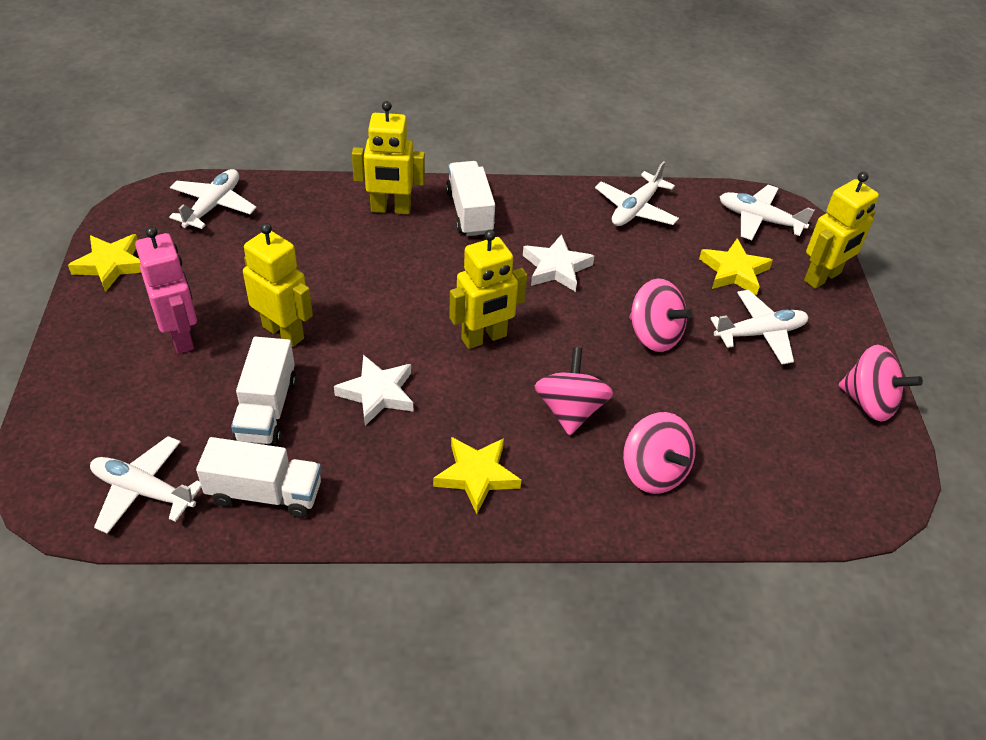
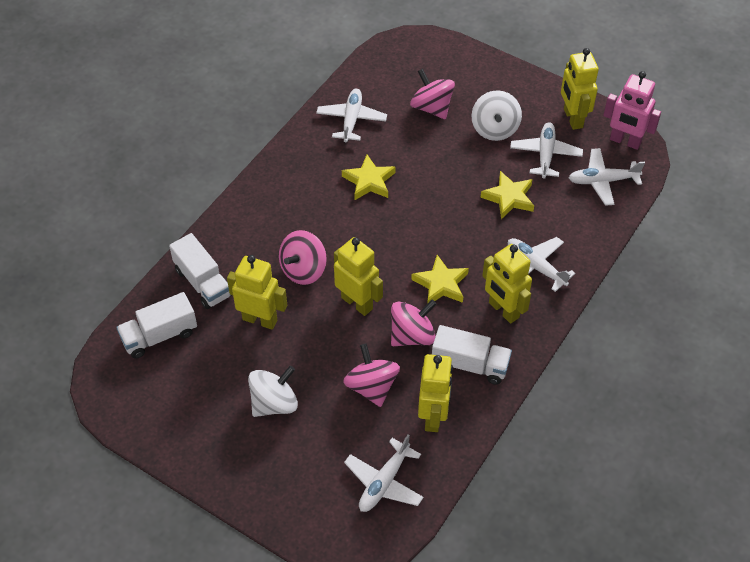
white spinning top: none = 0 -> [248,366,298,417] [471,90,522,141] = 2
white star: [334,355,413,426] [523,234,594,292] = 2 -> none = 0
yellow robot: [243,223,313,347] [352,101,425,214] [449,230,527,349] [804,172,879,289] = 4 -> [227,255,287,330] [334,237,383,316] [418,354,453,432] [482,244,532,324] [561,48,599,130] = 5

